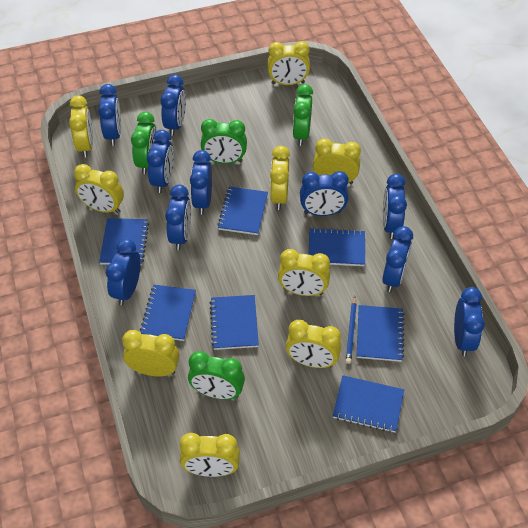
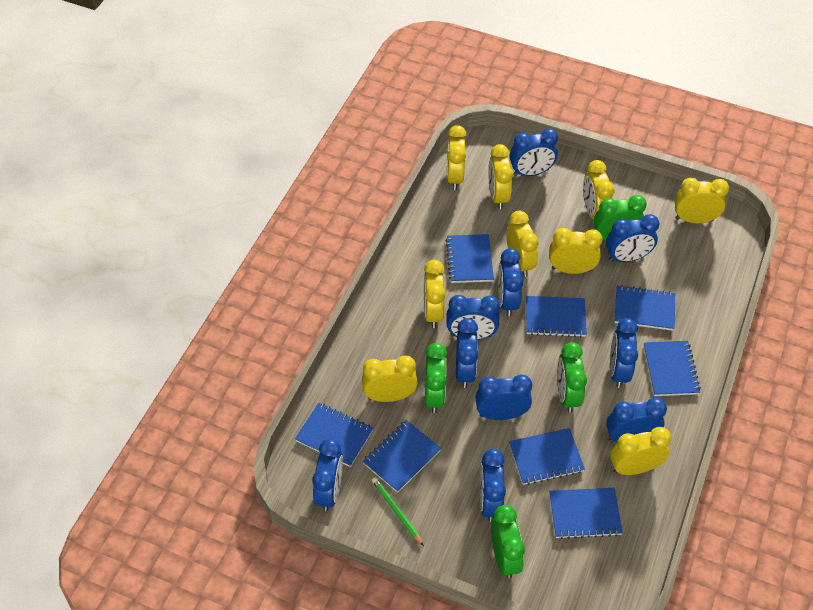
blue notebook: [99,218,149,265] [140,285,196,341] [210,295,259,350] [217,187,268,235] [308,227,365,266] [333,375,404,433] [357,305,404,362] = 7 -> [295,403,373,467] [363,420,441,493] [445,234,494,283] [509,428,585,485] [526,296,587,337] [549,488,623,539] [614,285,675,331] [643,341,701,396] = 8
blue pencil: [346,296,357,364] = 1 -> none = 0
green pencil: none = 0 -> [372,477,424,546] = 1

